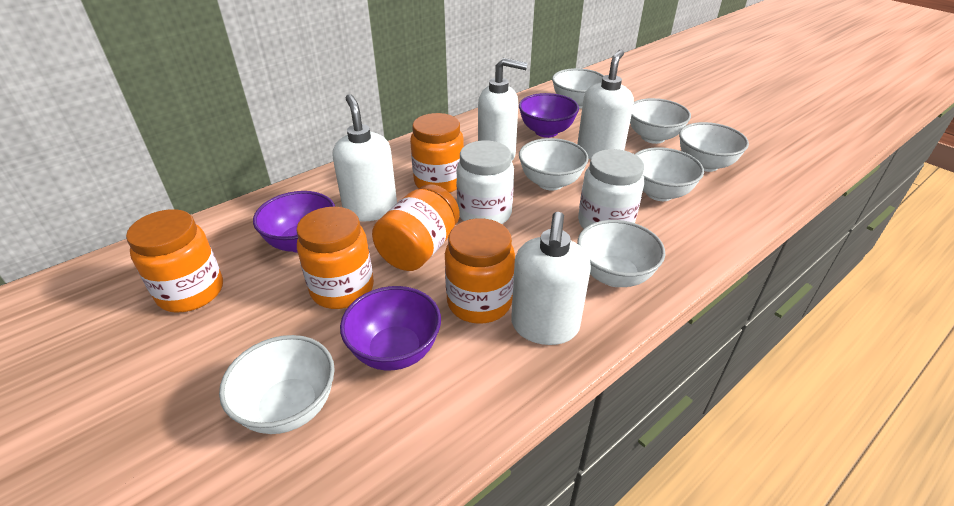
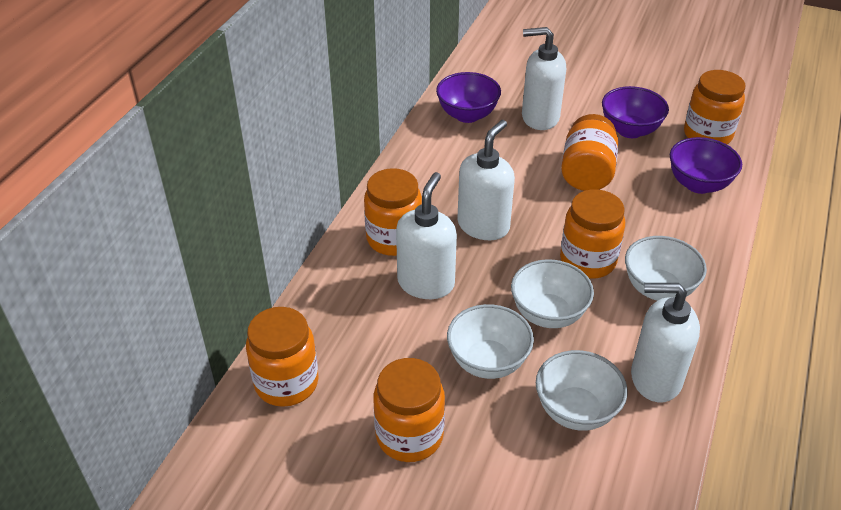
orange jar: [126,209,223,313] [296,206,374,309] [372,184,460,271] [410,113,464,193] [445,218,515,324] = 5 -> [246,307,319,407] [364,168,422,256] [373,358,445,462] [560,189,625,279] [561,114,618,191] [684,70,745,144] = 6
white bowl: [219,335,335,434] [519,138,589,191] [552,68,604,109] [577,220,665,287] [630,98,691,144] [635,147,704,201] [679,122,749,172] = 7 -> [447,304,534,379] [511,259,594,328] [536,350,628,431] [625,236,707,301] = 4
white jar: [456,140,514,224] [578,149,644,229] = 2 -> none = 0

